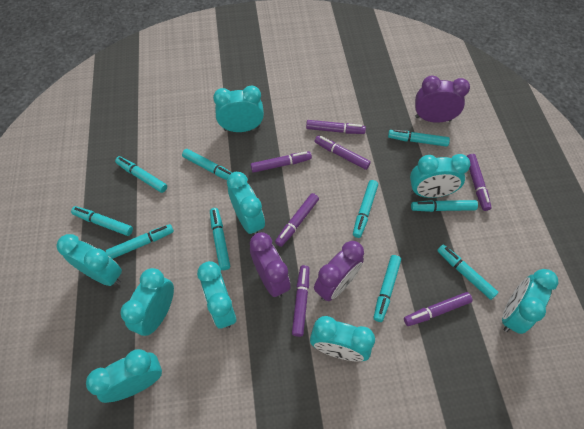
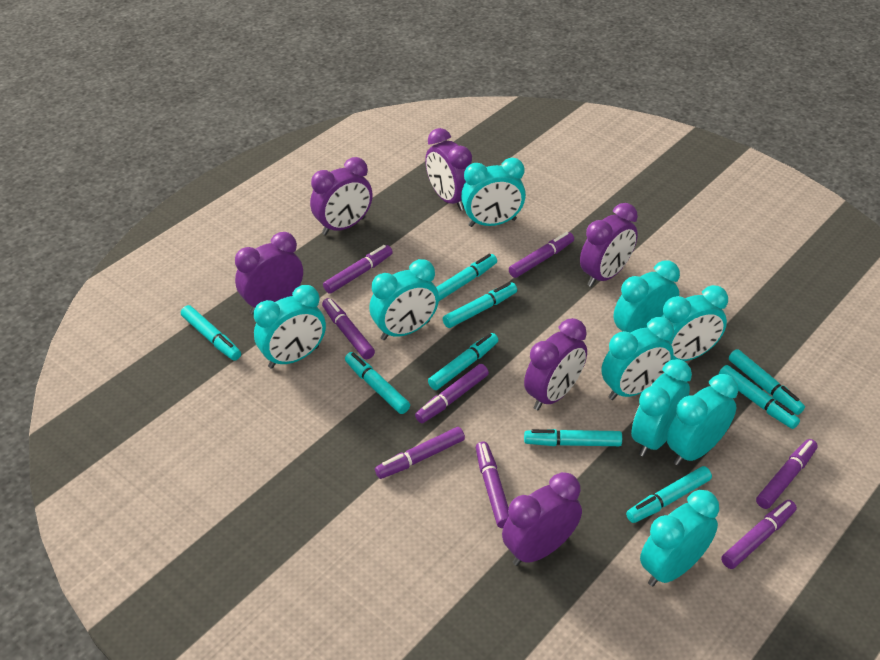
purple clock: [250,232,290,297] [314,241,364,301] [415,76,470,123] = 3 -> [235,232,303,314] [310,157,373,235] [425,128,472,211] [502,472,582,566] [524,318,587,410] [580,203,638,287] = 6
purple marker: [250,151,312,173] [275,193,319,247] [292,265,310,337] [306,120,366,134] [315,135,371,170] [404,292,473,326] [467,154,492,211] = 7 -> [322,298,375,359] [323,245,393,294] [375,427,465,479] [415,364,489,423] [476,441,509,528] [509,232,574,278] [721,500,797,569] [756,439,818,509] = 8
turquoise marker: [71,206,133,236] [106,224,174,259] [115,156,167,193] [182,149,232,180] [210,208,230,270] [353,180,378,238] [373,255,401,322] [388,129,450,147] [411,200,478,212] [437,245,498,300] = 10 -> [181,305,241,361] [345,352,410,414] [428,333,498,390] [436,254,497,301] [443,282,517,328] [524,429,622,446] [626,466,712,523] [719,365,800,429] [729,349,805,415] = 9

